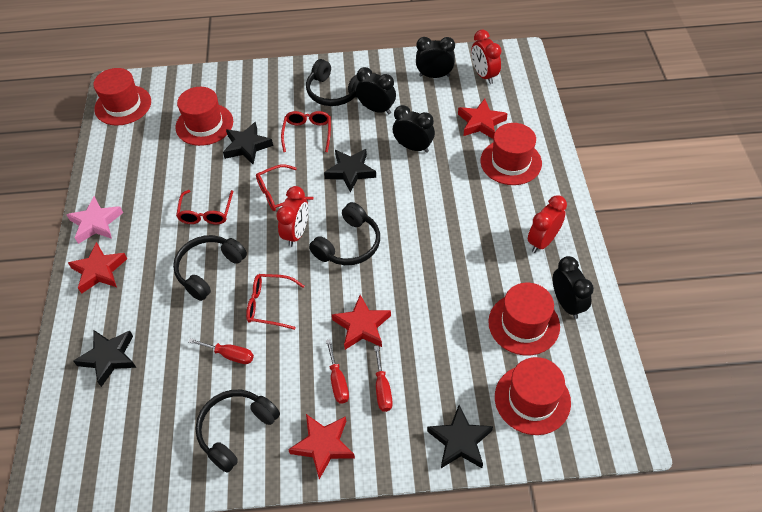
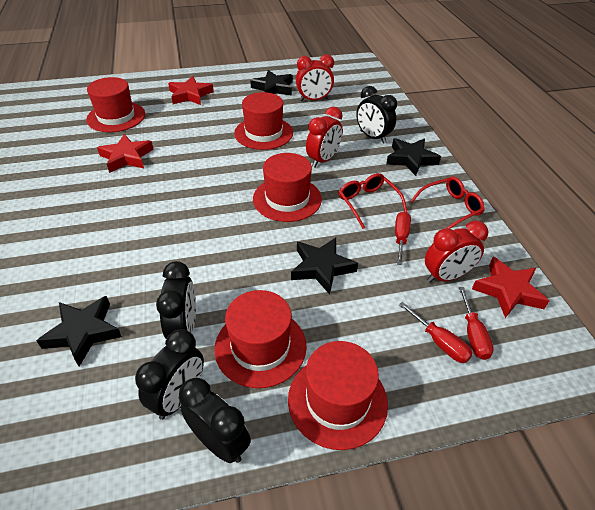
black headphones: [173,235,247,301] [195,390,280,473] [306,59,359,106] [309,202,380,265] = 4 -> none = 0
pink star: [66,196,123,244] = 1 -> none = 0
red glasses: [176,190,233,225] [246,274,305,330] [256,164,314,211] [281,111,331,152] = 4 -> [339,173,408,229] [410,177,485,229] = 2
red star: [68,242,127,294] [288,414,355,479] [331,295,391,350] [458,99,508,139] = 4 -> [97,134,154,173] [168,76,214,105] [472,257,549,318] = 3

